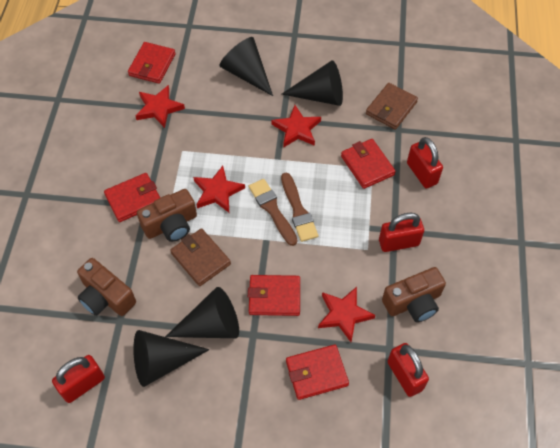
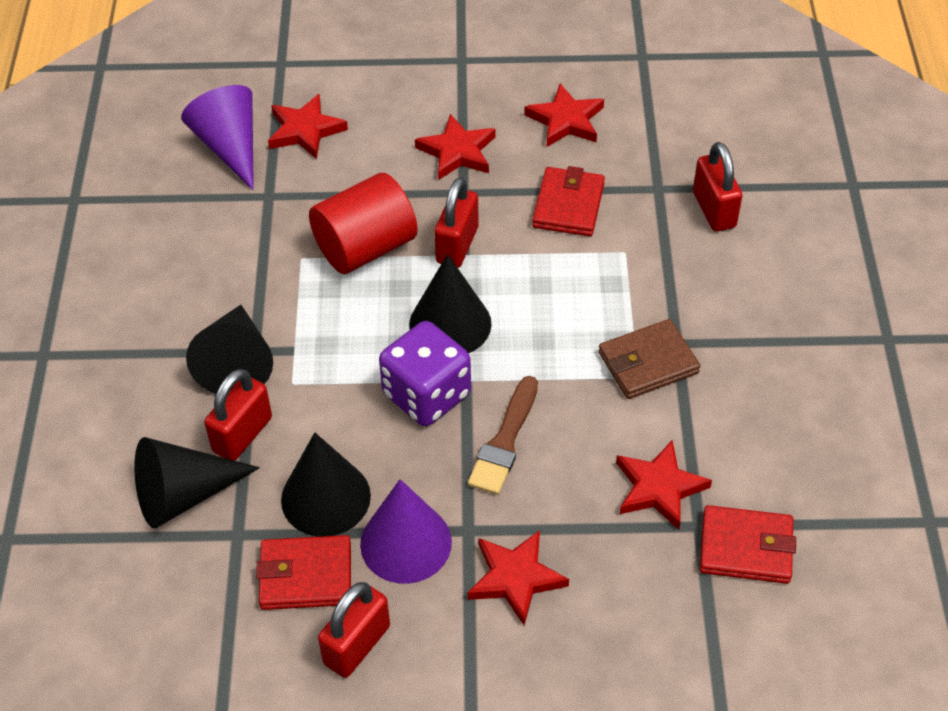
brown brush: [249,179,298,246] [281,173,318,242] = 2 -> [468,376,538,495] = 1
brown camera: [77,258,136,316] [137,189,197,242] [382,267,446,322] = 3 -> none = 0
brown wallet: [170,228,231,286] [366,83,418,130] = 2 -> [599,319,700,399] = 1
purple cone: none = 0 -> [181,85,254,190] [360,479,452,584] = 2
purple dice: none = 0 -> [379,321,471,426] = 1
red cylinder: none = 0 -> [309,173,418,274] = 1
red star: [136,85,185,128] [193,166,245,212] [271,105,321,148] [318,287,375,342] = 4 -> [268,94,348,159] [415,114,496,180] [468,530,569,626] [524,84,604,147] [616,440,712,530] = 5
red wallet: [104,173,160,222] [128,42,175,84] [248,275,300,316] [286,344,349,400] [341,139,396,189] = 5 -> [256,535,351,610] [532,166,605,236] [700,505,796,584] = 3

